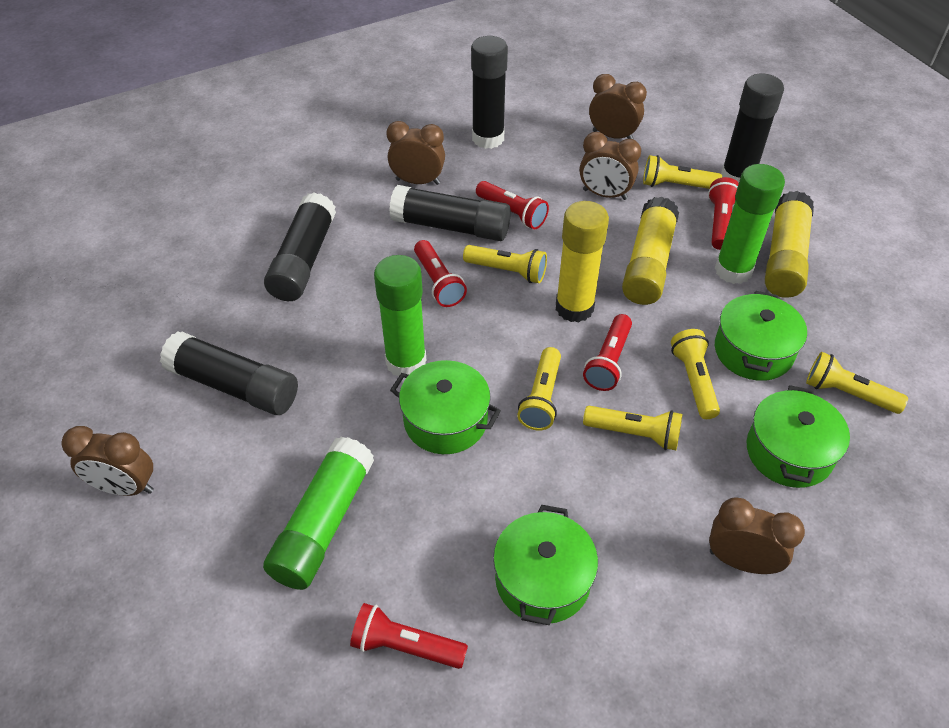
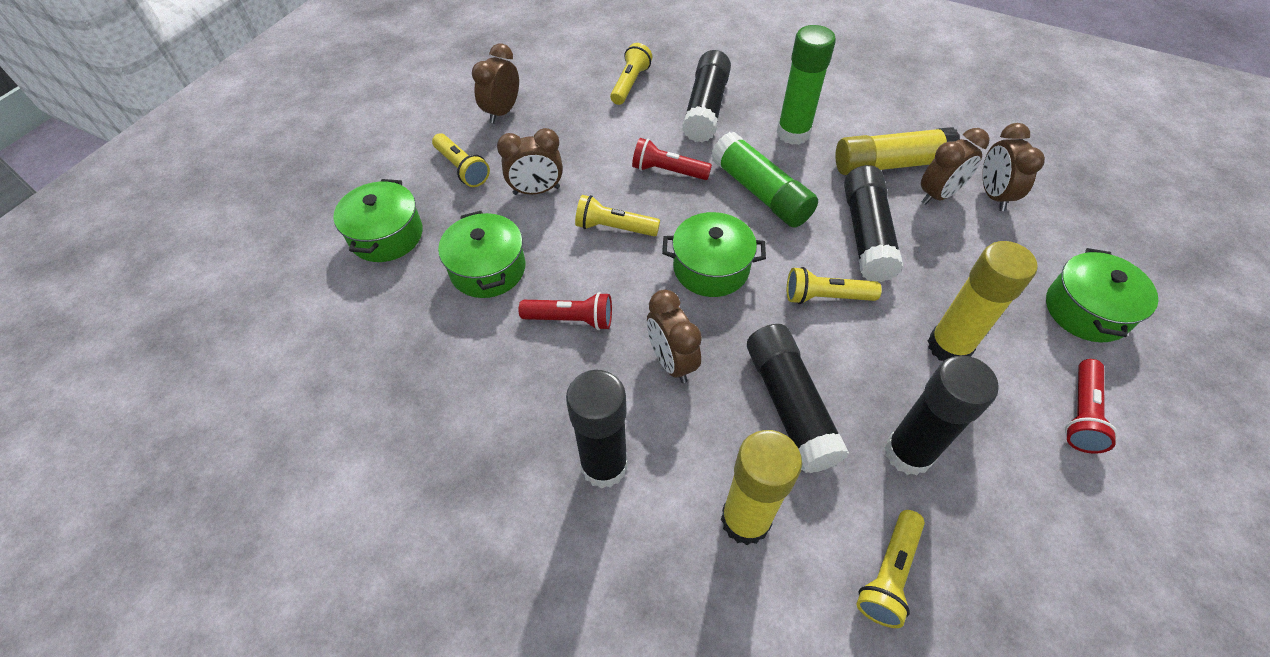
green glue stick: [263,437,374,590] [374,255,426,377] [715,164,785,284] = 3 -> [711,132,818,228] [777,25,836,145] = 2
red flashlight: [350,603,468,669] [414,240,467,307] [476,181,549,229] [583,314,632,391] [708,177,739,250] = 5 -> [519,292,612,330] [632,138,712,180] [1065,359,1118,454] = 3
yellow flashlight: [463,245,547,283] [517,347,561,431] [583,406,682,450] [643,155,722,189] [671,329,720,419] [806,352,908,414] = 6 -> [432,133,490,187] [575,195,660,236] [610,43,652,105] [787,267,882,304] [856,510,925,628] = 5

